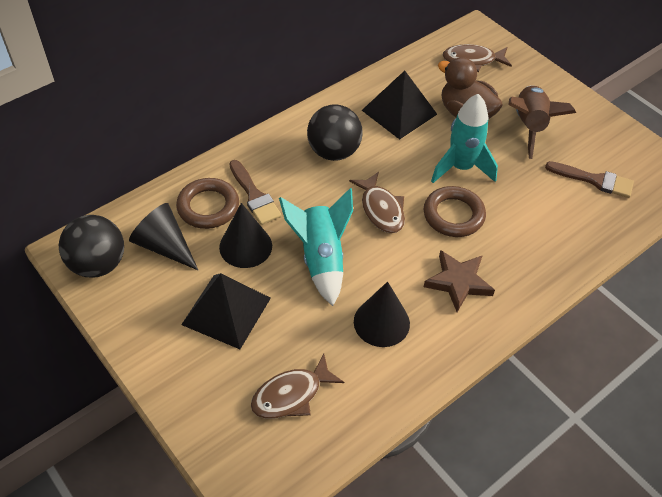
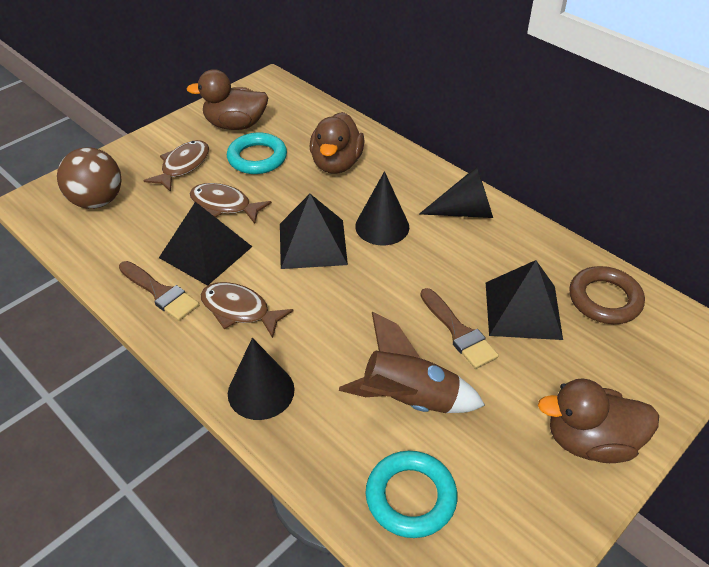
black ball: [59,215,124,278] [307,104,363,161] = 2 -> none = 0
black pyramid: [181,273,271,349] [362,71,437,140] = 2 -> [159,202,252,286] [280,194,348,269] [486,260,563,340] = 3
brown ball: none = 0 -> [57,147,122,209] = 1
brown duck: [438,57,503,119] = 1 -> [186,69,268,130] [310,112,365,174] [538,378,659,463] = 3
brown ring: [176,178,239,229] [423,186,486,237] = 2 -> [569,266,645,324] = 1
brown star: [424,250,495,312] = 1 -> none = 0
turquoise ring: none = 0 -> [227,133,287,174] [366,451,458,538] = 2
turquoise rocket: [279,188,353,306] [431,94,498,183] = 2 -> none = 0

